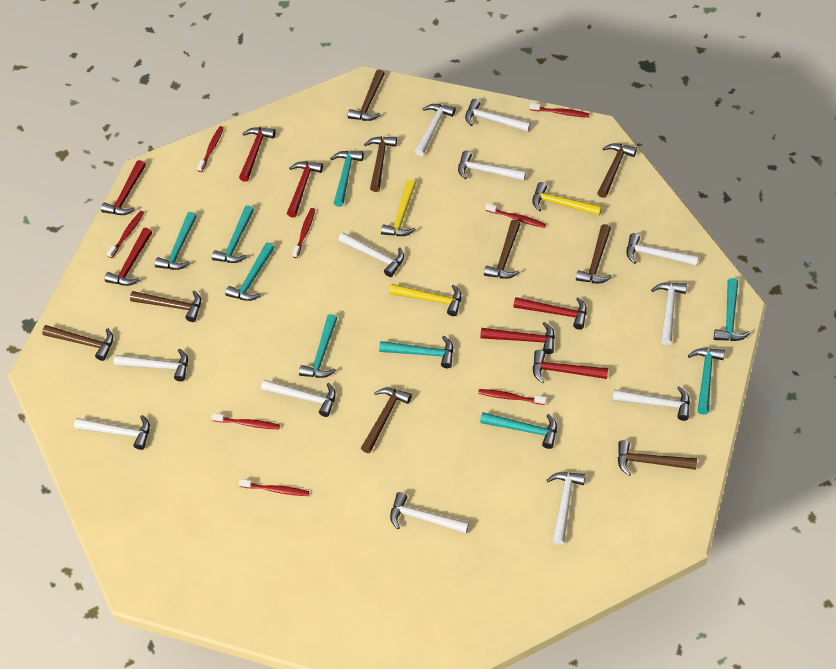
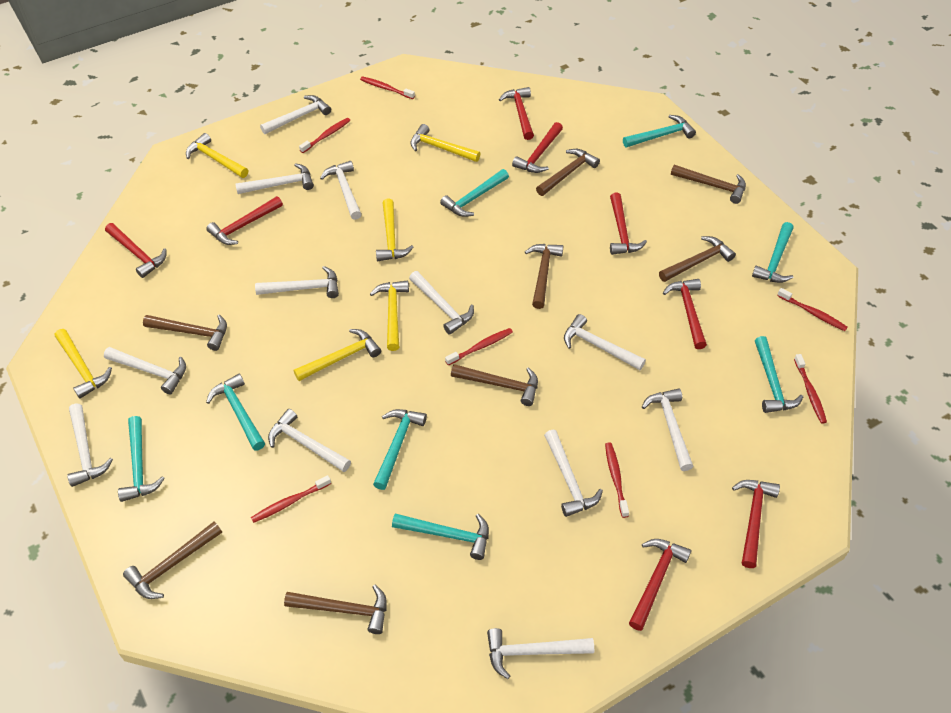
brown hammer: [42,325,113,361] [130,291,201,322] [348,69,385,121] [361,388,412,453] [364,137,397,192] [484,220,521,279] [576,224,612,283] [597,143,637,198] [618,440,697,476] = 9 -> [123,522,222,599] [143,315,227,351] [284,585,387,634] [451,364,538,406] [525,244,563,309] [536,149,600,196] [659,236,736,282] [671,164,746,204] = 8
red hammer: [101,160,146,215] [104,228,152,286] [239,127,276,182] [287,161,323,217] [480,322,555,354] [513,297,587,330] [533,350,608,383] = 7 -> [105,223,166,278] [206,196,283,245] [499,87,534,140] [512,122,563,173] [610,192,647,255] [629,539,691,631] [663,279,707,349] [732,480,780,568] = 8
red toothbrush: [107,211,144,258] [197,126,224,172] [212,413,280,429] [239,479,309,496] [292,208,315,258] [478,389,547,405] [486,203,546,228] [530,103,590,117] = 8 -> [251,475,331,523] [299,118,350,153] [360,76,415,99] [445,328,513,366] [605,442,629,518] [777,288,848,331] [794,354,827,424] = 7
turquoise hammer: [155,212,197,270] [212,205,254,263] [225,242,274,301] [299,314,337,378] [330,151,364,207] [379,336,453,368] [480,412,557,449] [688,348,725,415] [714,278,750,341] = 9 -> [118,416,165,502] [206,374,265,451] [373,409,427,490] [392,513,489,560] [440,169,509,217] [623,115,696,147] [752,222,794,283] [755,336,803,413] = 8
yellow hammer: [381,179,416,236] [389,284,461,316] [532,182,602,216] = 3 -> [55,329,112,399] [186,133,248,178] [293,329,381,381] [370,280,409,351] [376,198,414,261] [410,124,481,162] = 6

